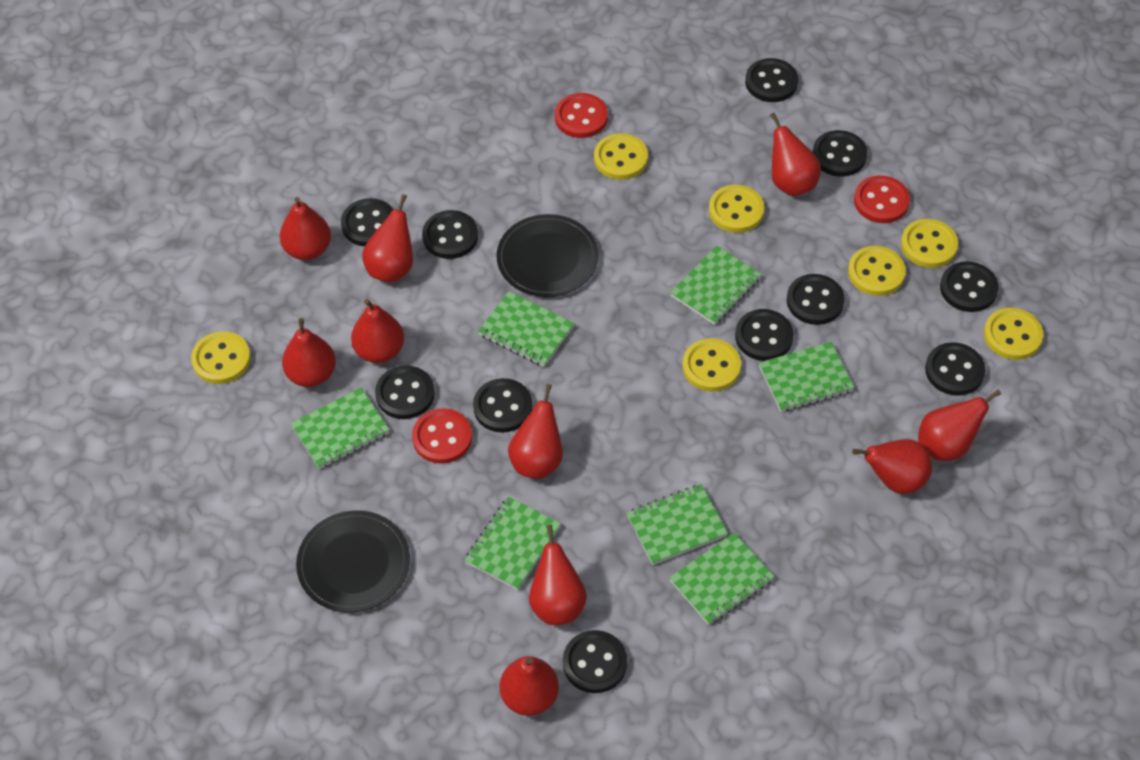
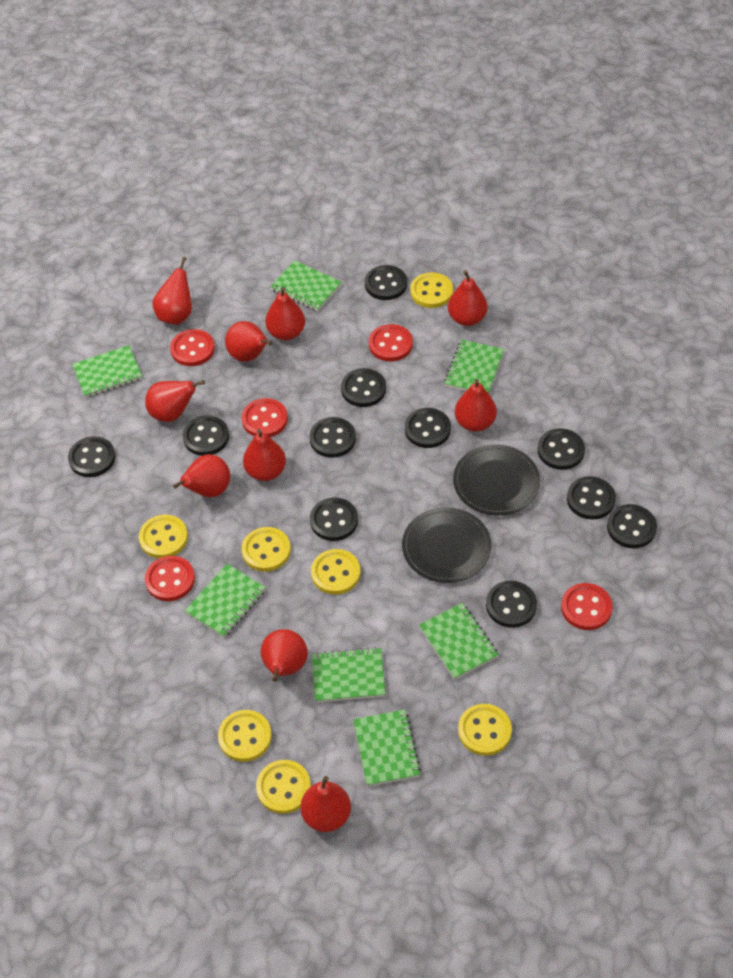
red button: [412,408,472,464] [555,93,608,138] [854,176,910,223] = 3 -> [145,556,195,601] [170,329,215,366] [242,398,288,437] [369,324,413,361] [561,583,613,630] = 5

